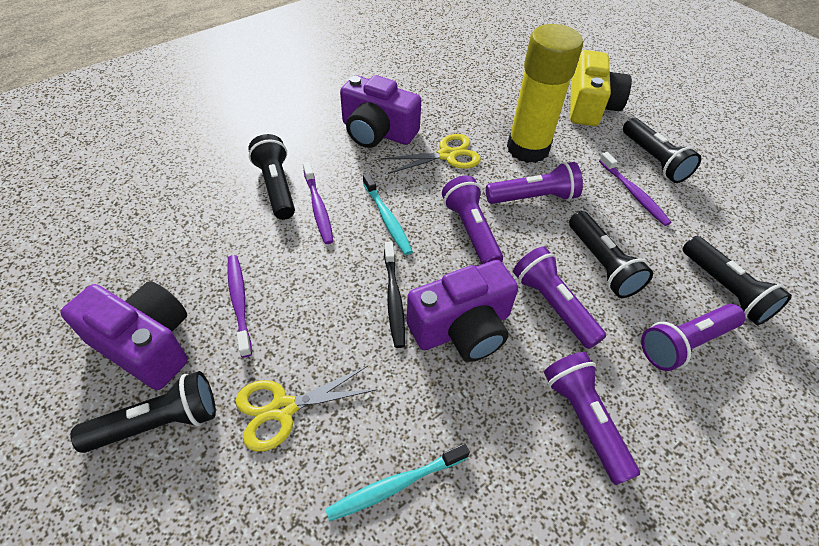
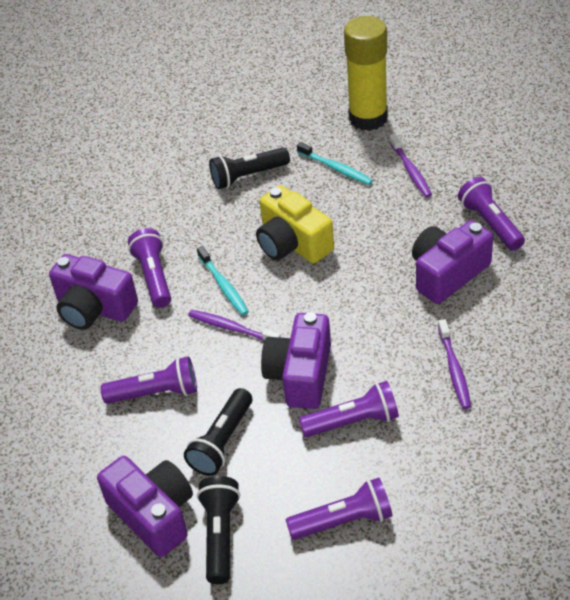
black flashlight: [70,371,216,453] [248,134,295,220] [569,211,653,298] [623,118,701,183] [683,236,792,325] = 5 -> [184,388,252,476] [197,476,240,584] [209,147,290,189] = 3
black toothbrush: [384,242,405,348] = 1 -> none = 0
purple camera: [60,281,188,390] [340,75,421,148] [406,260,518,362] = 3 -> [49,254,138,330] [97,456,193,557] [261,312,331,409] [412,220,493,304] = 4
yellow scissors: [235,366,378,451] [382,134,481,174] = 2 -> none = 0

